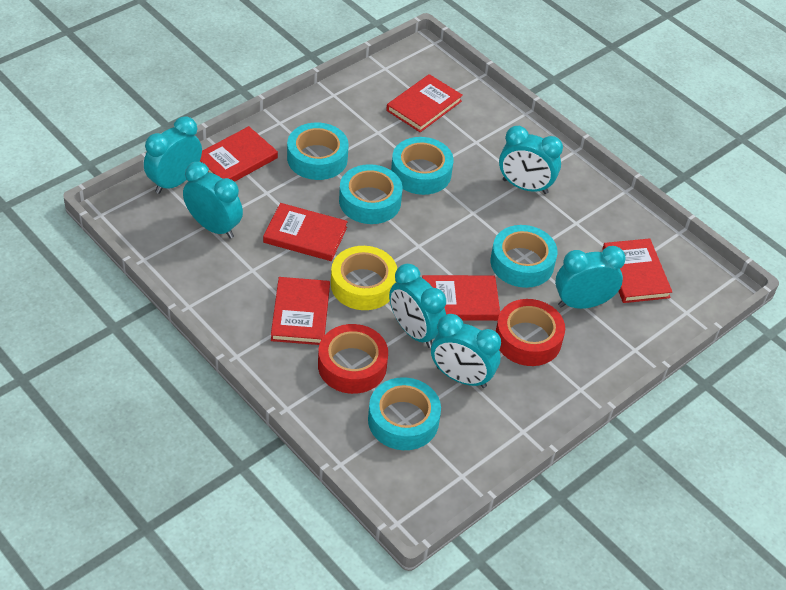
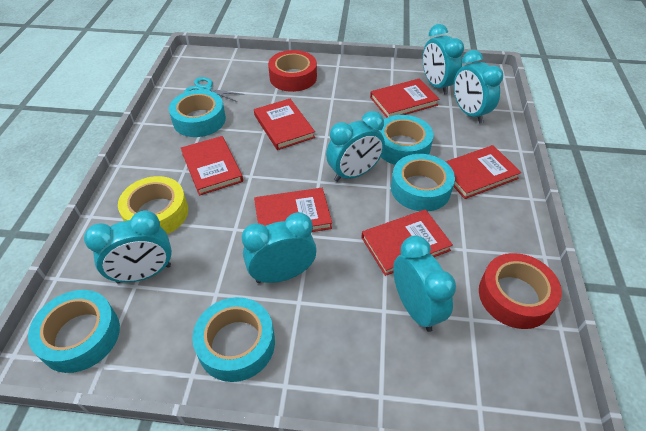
turquoise scissors: none = 0 -> [184,77,245,102] = 1

